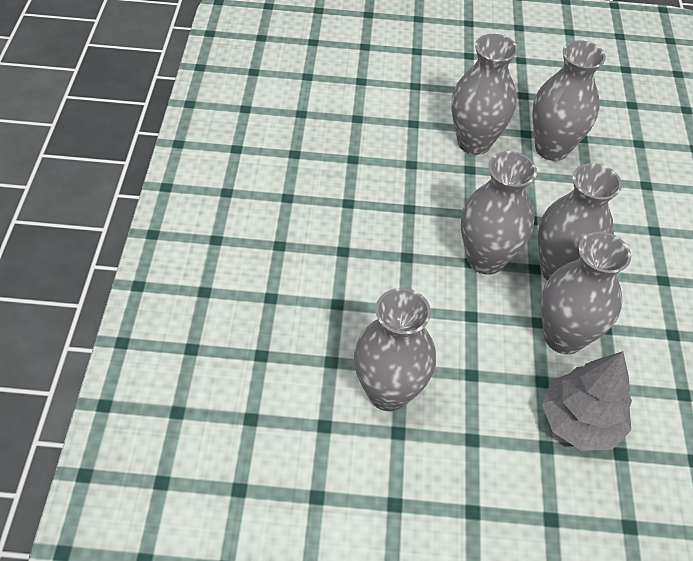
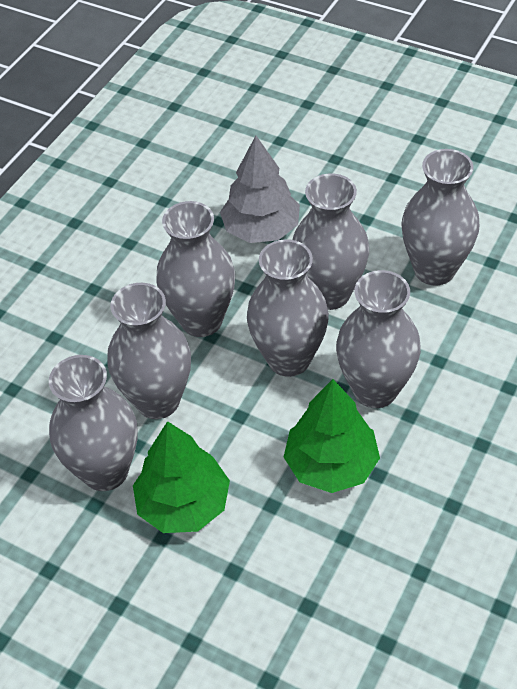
green tree: none = 0 -> [133,421,230,533] [284,379,380,493] = 2
grey vase: [354,288,436,411] [452,34,518,155] [461,151,537,275] [532,40,606,161] [538,163,622,281] [541,232,631,354] = 6 -> [49,355,138,491] [107,283,191,419] [156,201,235,337] [247,239,329,377] [293,173,369,310] [336,270,421,408] [401,149,479,286] = 7

